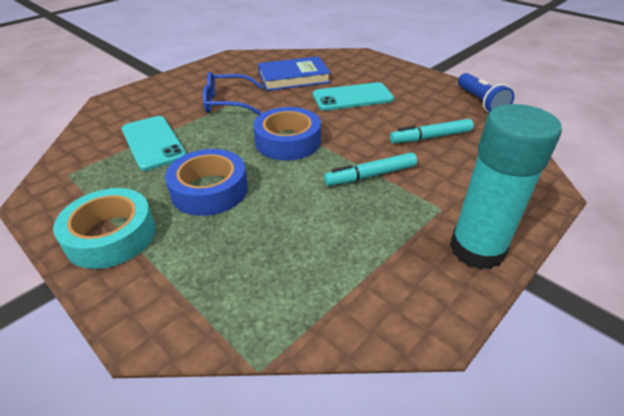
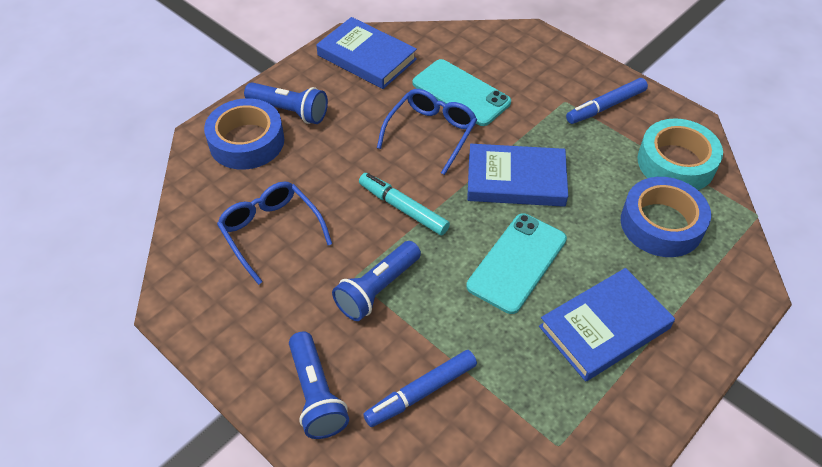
blue book: [258,56,331,91] = 1 -> [316,17,417,89] [467,144,568,207] [539,268,675,382] = 3
blue flashlight: [458,73,514,113] = 1 -> [244,82,328,124] [289,332,349,439] [332,241,421,321] = 3
blue glasses: [203,72,263,115] = 1 -> [217,181,332,285] [377,89,477,175] = 2
blue marker: none = 0 -> [363,350,477,427] [566,78,648,124] = 2
turquoise glue stick: [450,104,562,269] = 1 -> none = 0
turquoise marker: [324,152,417,186] [390,119,474,144] = 2 -> [359,173,450,236] = 1

